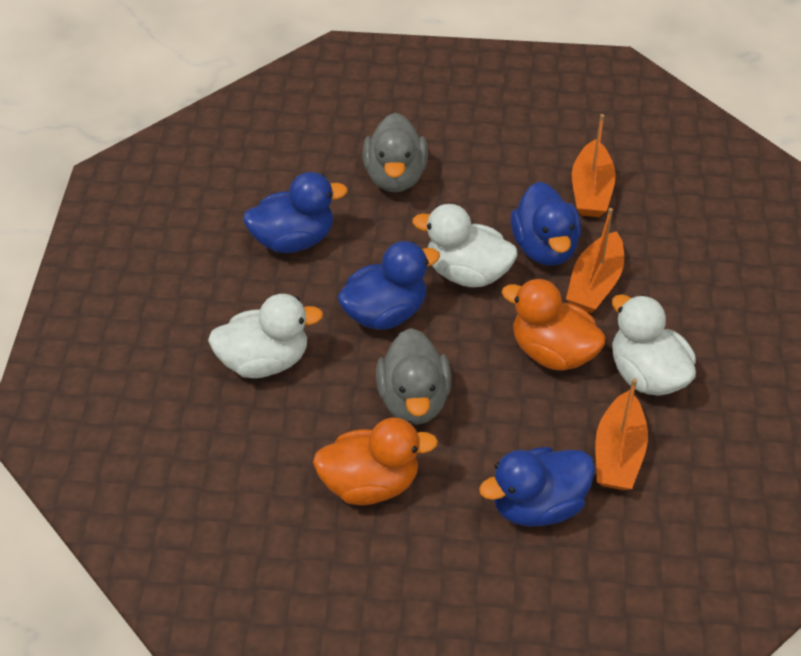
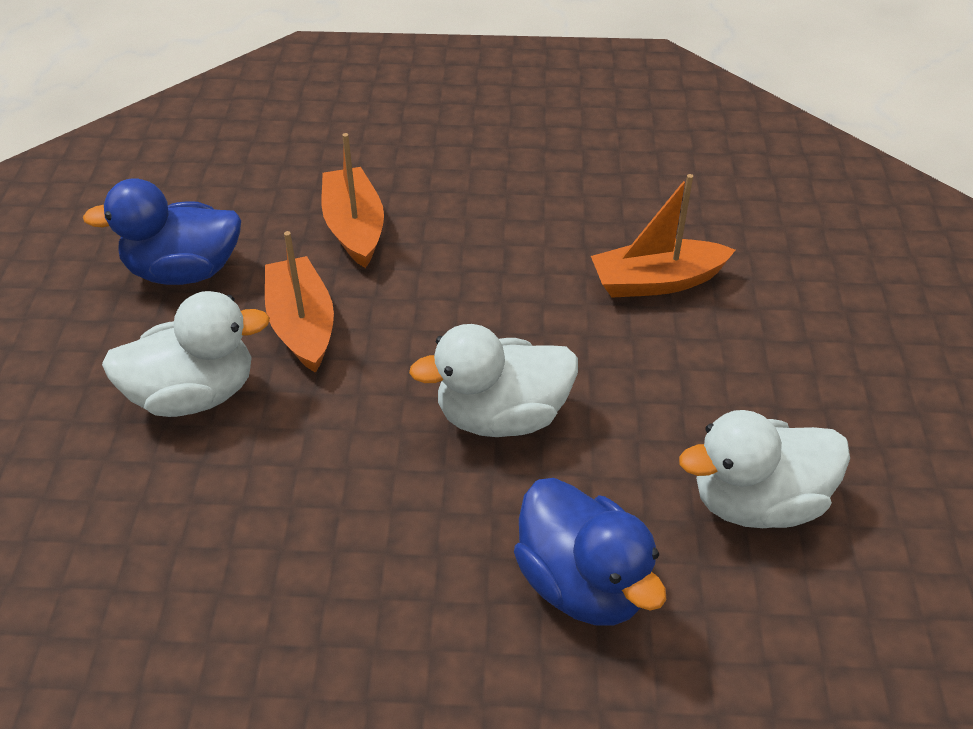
blue duck: [243,172,348,253] [337,241,440,330] [479,447,595,527] [511,182,581,266] = 4 -> [83,178,241,285] [514,478,666,626] = 2
grey duck: [363,113,428,192] [376,328,451,425] = 2 -> none = 0
orange duck: [313,418,438,505] [502,279,606,371] = 2 -> none = 0

